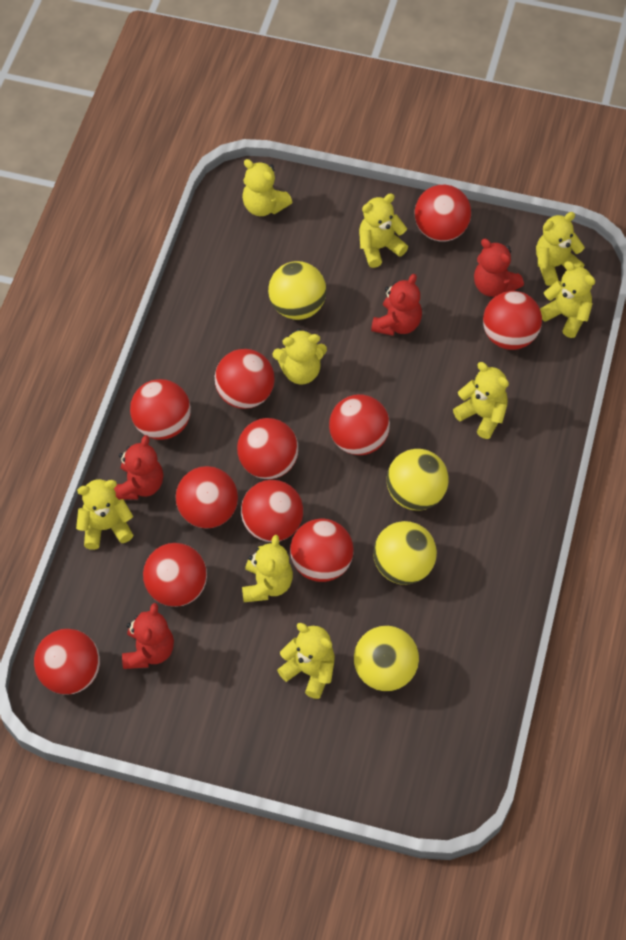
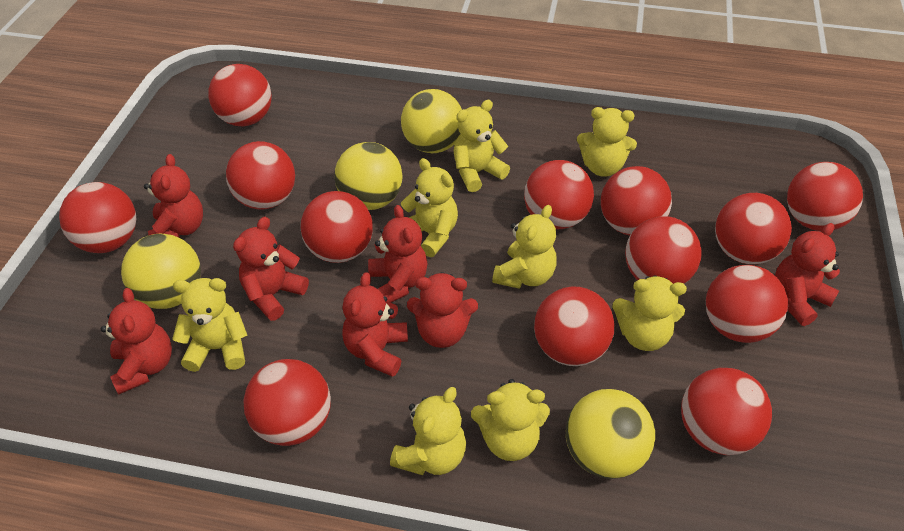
red ball: [34,629,100,695] [130,379,191,440] [143,543,207,607] [176,466,238,529] [215,349,274,409] [237,418,298,479] [241,480,303,542] [290,519,353,582] [329,394,390,455] [415,185,471,242] [483,291,542,350] = 11 -> [59,182,136,253] [208,64,272,126] [226,141,295,209] [243,359,331,446] [300,191,373,263] [524,160,594,229] [534,286,615,366] [601,166,672,236] [625,216,701,284] [681,368,772,455] [706,265,788,343] [715,193,792,265] [787,162,863,231] = 13
red teddy bear: [114,435,163,500] [122,603,174,669] [371,274,422,336] [474,239,524,297] = 4 -> [101,288,172,395] [144,154,203,238] [233,217,309,321] [342,272,408,377] [368,205,428,303] [407,272,478,348] [775,223,840,326] = 7
yellow teddy bear: [76,479,133,550] [242,159,292,216] [242,535,293,602] [272,329,327,384] [277,623,335,699] [359,193,408,268] [453,362,509,439] [536,212,585,286] [540,261,595,338] = 9 -> [172,278,247,372] [390,387,466,475] [401,158,458,257] [454,100,510,192] [471,379,550,461] [492,205,557,289] [577,107,637,177] [612,275,687,351] = 8

